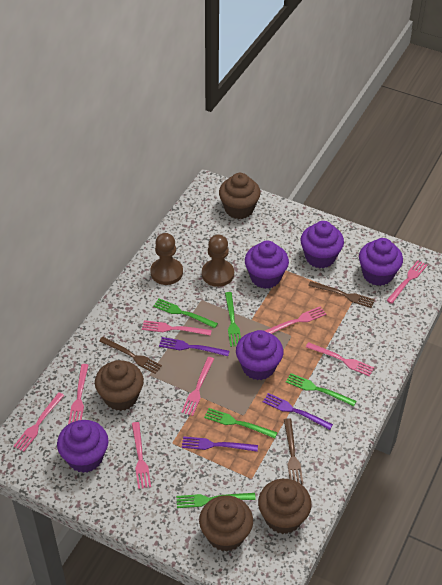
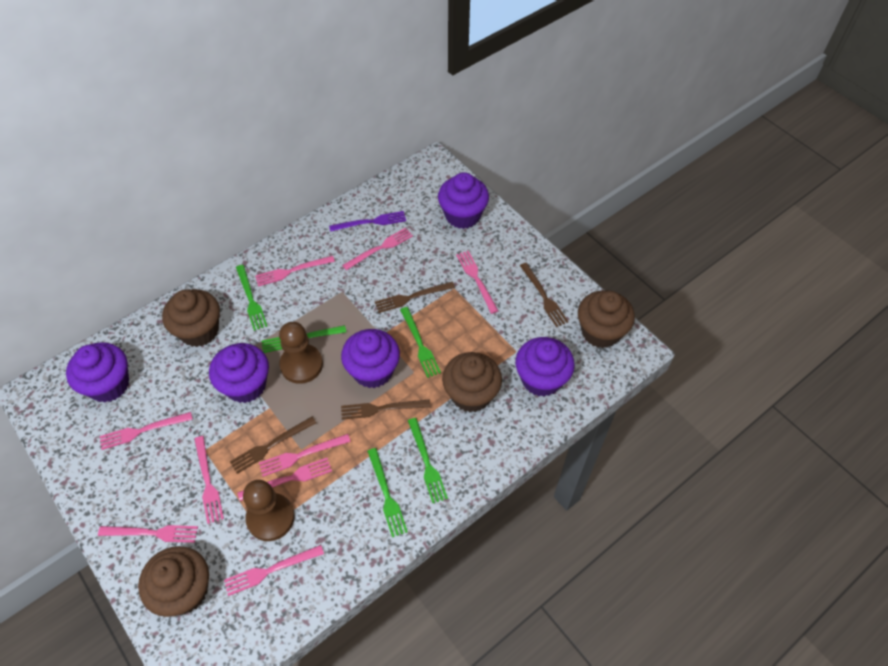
brown fork: [99,337,162,374] [284,418,303,485] [308,281,375,308] = 3 -> [230,417,316,474] [341,399,431,420] [375,282,455,313] [520,263,569,327] = 4
pink fork: [13,392,65,452] [68,364,88,424] [132,422,151,489] [142,320,212,336] [181,357,214,416] [265,306,326,334] [306,342,374,377] [386,260,427,304] = 8 -> [98,525,198,543] [100,412,193,450] [194,436,224,524] [224,545,324,596] [238,458,332,501] [255,256,335,287] [259,434,351,477] [342,228,413,270] [456,251,498,314] = 9
purple fork: [159,337,229,356] [182,436,258,452] [263,393,333,430] = 3 -> [329,211,406,232] = 1

